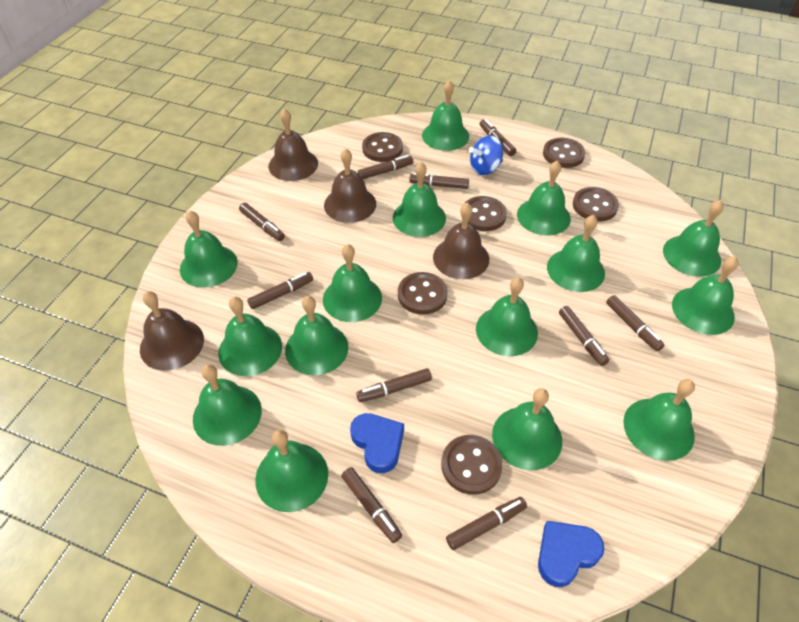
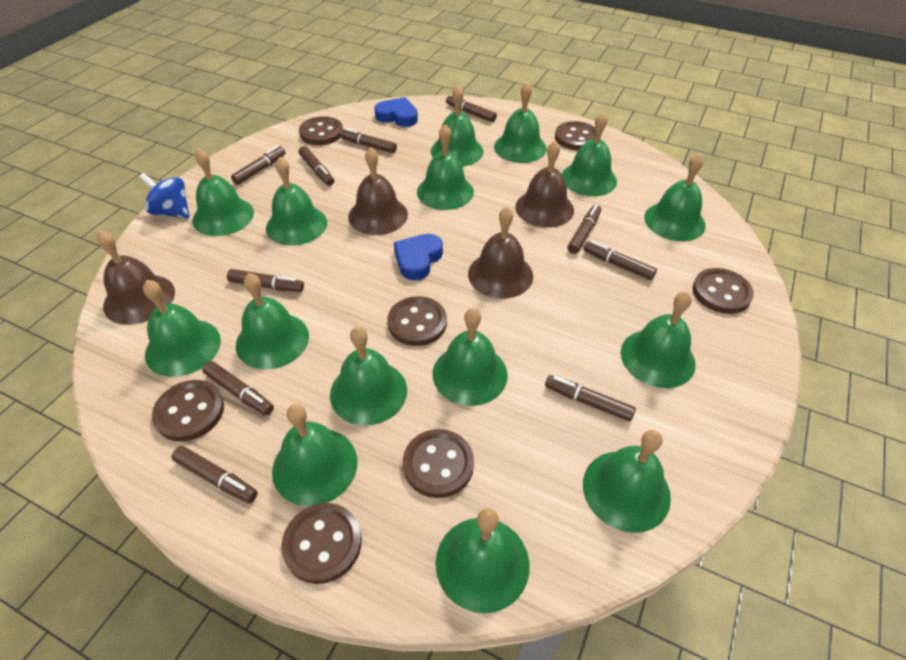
brown button: [362,132,403,162] [398,272,448,315] [441,435,503,495] [464,196,507,231] [543,138,585,168] [573,187,619,221] = 6 -> [152,380,224,441] [281,503,362,584] [299,116,343,145] [388,296,447,346] [403,429,474,498] [555,121,596,150] [693,268,754,314] = 7

